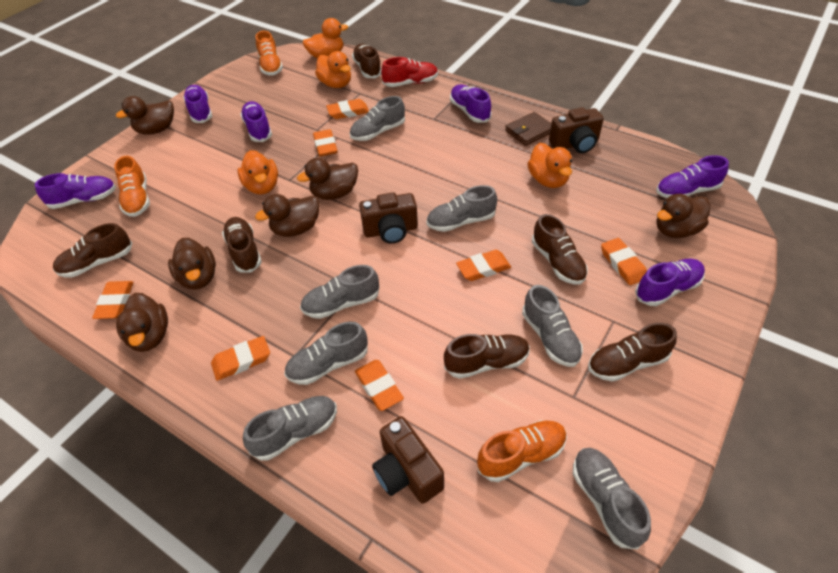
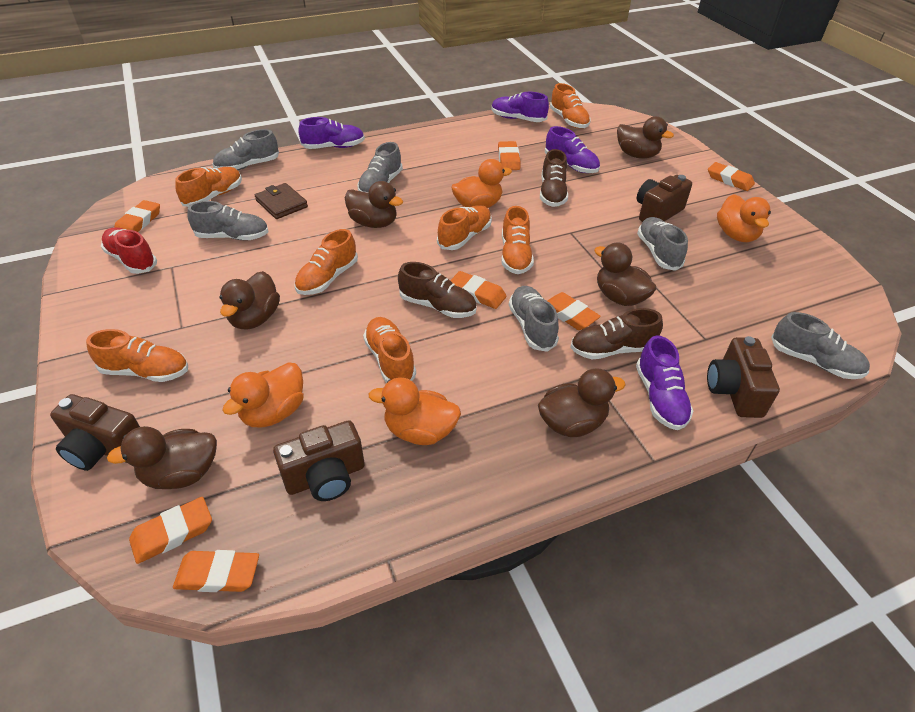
brown camera: [359,192,418,244] [372,416,444,504] [549,107,604,153] = 3 -> [50,394,140,471] [273,420,365,501] [637,175,692,222] [707,336,780,418] = 4
brown shoe: [53,223,132,277] [222,217,262,273] [352,44,381,78] [444,334,530,379] [532,214,588,285] [588,323,677,382] = 6 -> [398,262,477,318] [540,149,568,207] [570,308,663,359] = 3
grey shoe: [243,396,337,461] [284,322,368,385] [300,265,379,319] [350,96,405,141] [426,185,497,232] [522,285,583,367] [573,448,651,549] = 7 -> [187,201,268,240] [212,129,279,170] [358,142,403,193] [509,286,559,352] [637,217,688,271] [771,312,870,379] = 6
orange shoe: [114,156,150,217] [256,31,283,76] [477,420,567,482] = 3 -> [86,329,188,382] [175,167,242,207] [295,229,358,295] [363,317,416,383] [437,205,492,250] [501,206,534,274] [550,83,591,128] = 7
purple shoe: [35,173,116,209] [183,85,212,123] [240,101,272,142] [450,84,491,123] [635,259,705,306] [656,155,729,198] = 6 -> [298,117,365,149] [492,92,549,122] [545,126,600,173] [636,335,693,430] = 4

